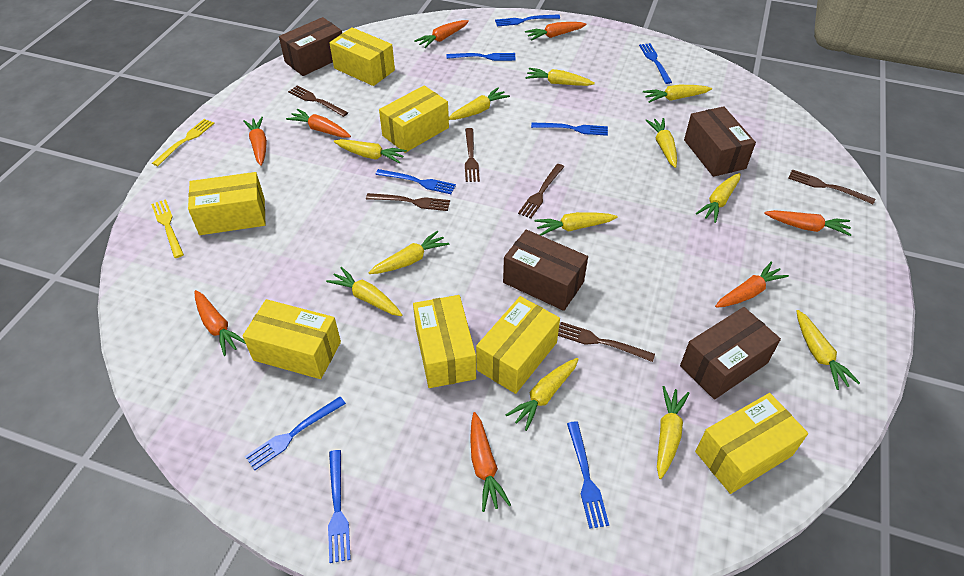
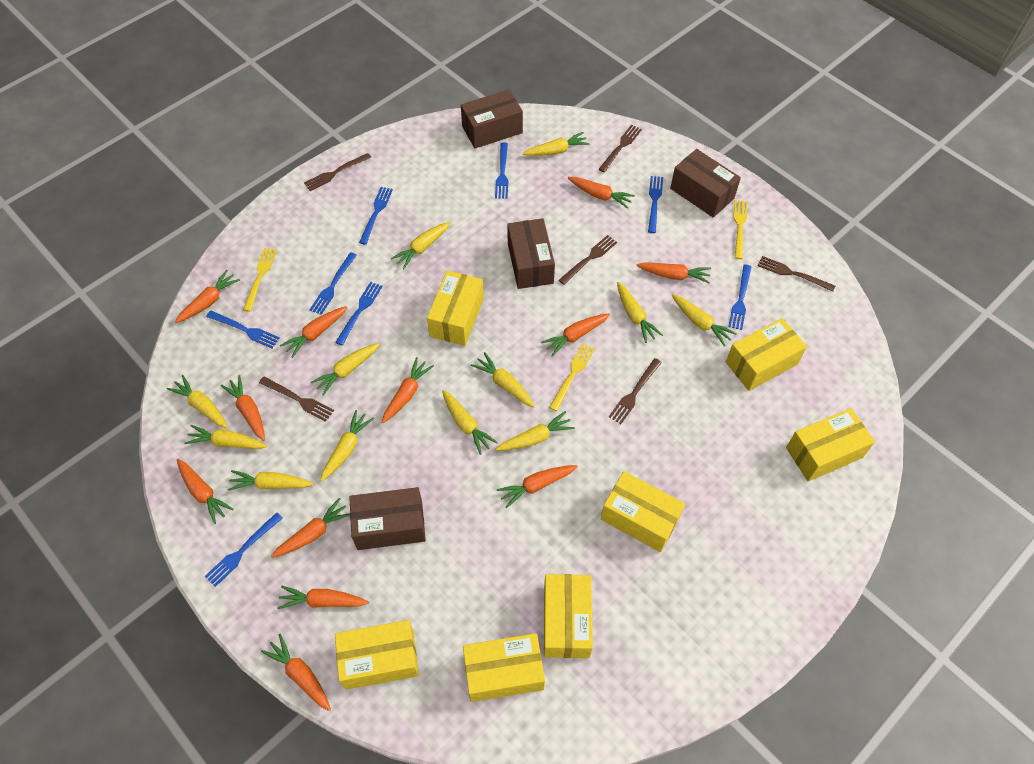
orange carrot: [194,290,246,356] [243,117,267,166] [286,108,351,138] [414,20,469,48] [470,412,511,512] [525,22,587,41] [715,262,789,308] [764,210,852,236] = 8 -> [175,270,240,323] [177,459,234,524] [221,375,265,441] [261,634,331,711] [271,498,350,558] [277,586,369,609] [280,306,348,358] [382,357,434,423] [497,465,578,508] [541,314,610,357] [568,177,635,209] [636,262,711,284] = 12
yellow fork: [151,199,184,258] [152,119,215,166] = 2 -> [243,248,277,312] [549,343,595,411] [734,200,747,259] = 3

